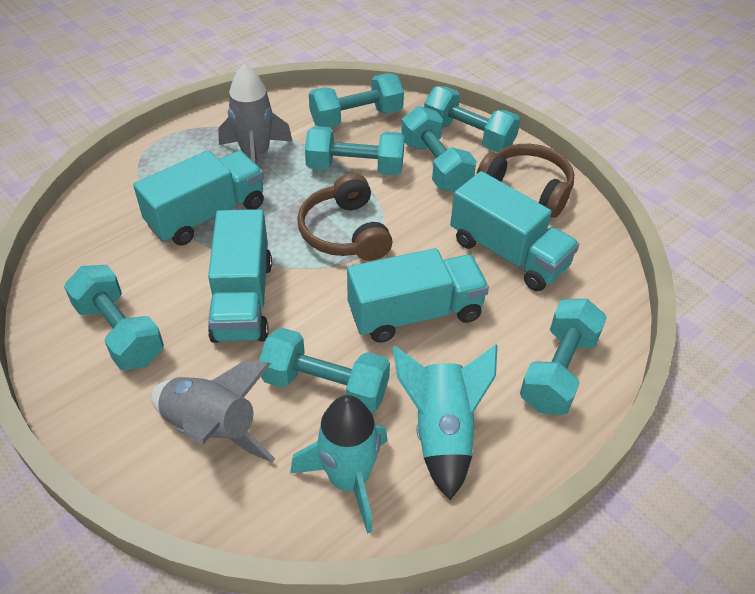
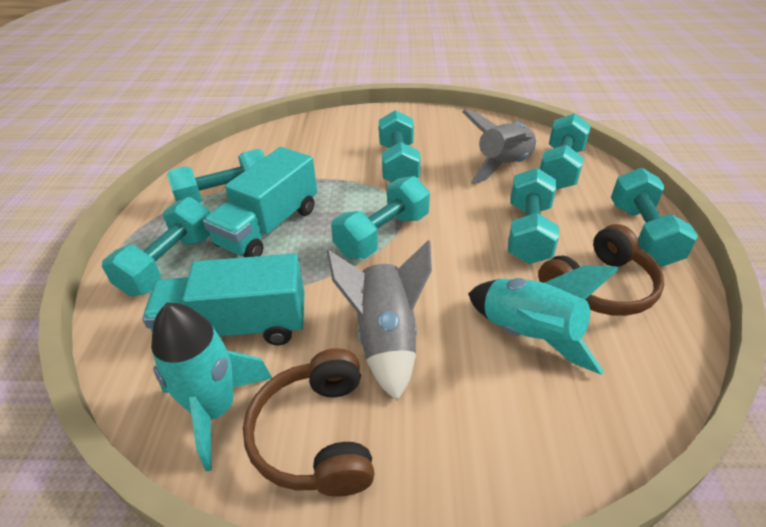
turquoise truck: [133,150,264,245] [208,209,272,343] [347,248,489,343] [450,171,579,291] = 4 -> [142,254,304,345] [203,147,317,257] = 2

